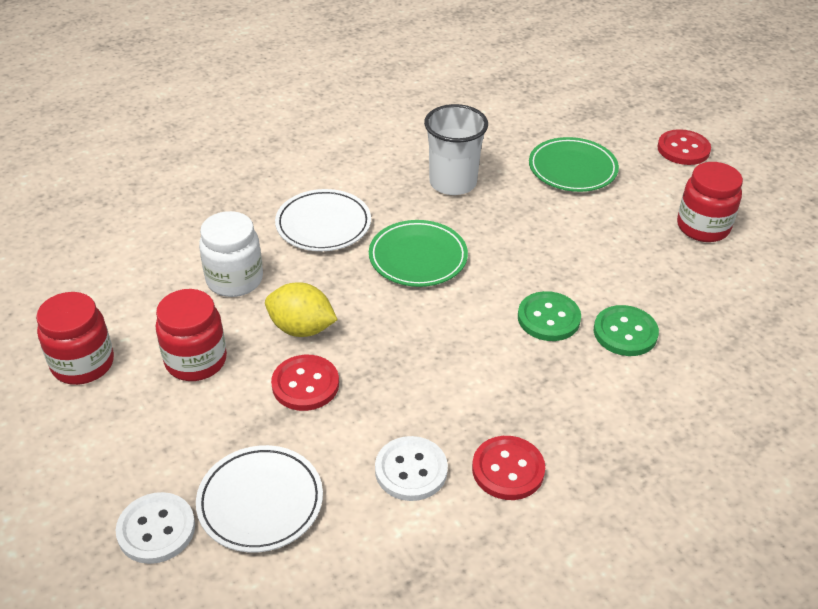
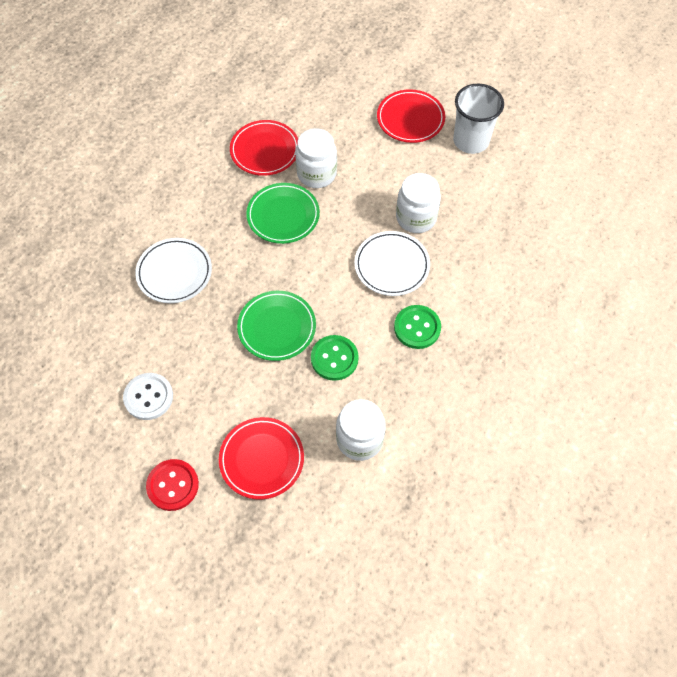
red button: [271,355,339,411] [472,436,545,500] [657,129,711,165] = 3 -> [146,459,199,511] = 1
red jar: [36,292,114,385] [156,289,227,381] [677,162,743,242] = 3 -> none = 0
red plate: none = 0 -> [219,417,304,499] [230,120,298,176] [377,89,445,143] = 3
white button: [115,492,195,564] [375,436,448,501] = 2 -> [123,373,173,420] = 1
white jar: [199,211,263,297] = 1 -> [295,128,337,188] [336,399,386,461] [396,173,441,233] = 3
yellow lemon: [265,282,338,337] = 1 -> none = 0

